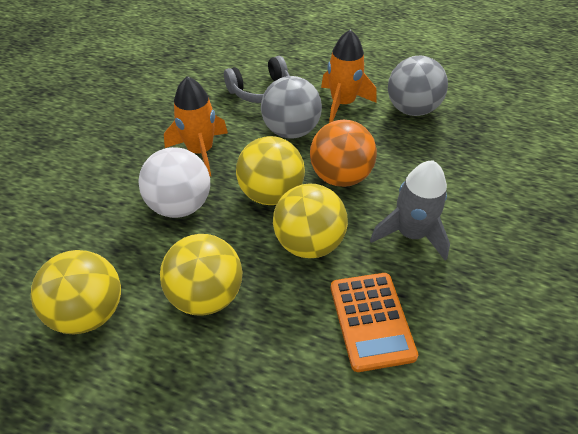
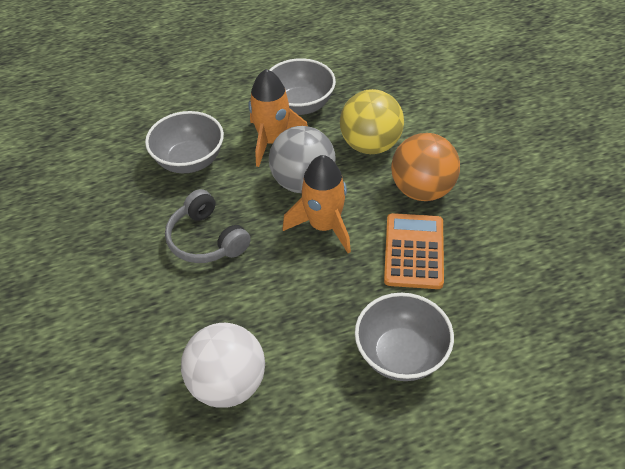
grey ball: [261,76,322,139] [388,56,448,116] = 2 -> [269,126,336,193] = 1
grey bowl: none = 0 -> [145,111,224,173] [269,58,336,115] [355,293,454,381] = 3
grey rocket: [370,160,450,261] = 1 -> none = 0
yellow ball: [31,250,121,335] [160,234,242,316] [236,136,305,205] [273,184,348,258] = 4 -> [340,89,404,154] = 1

